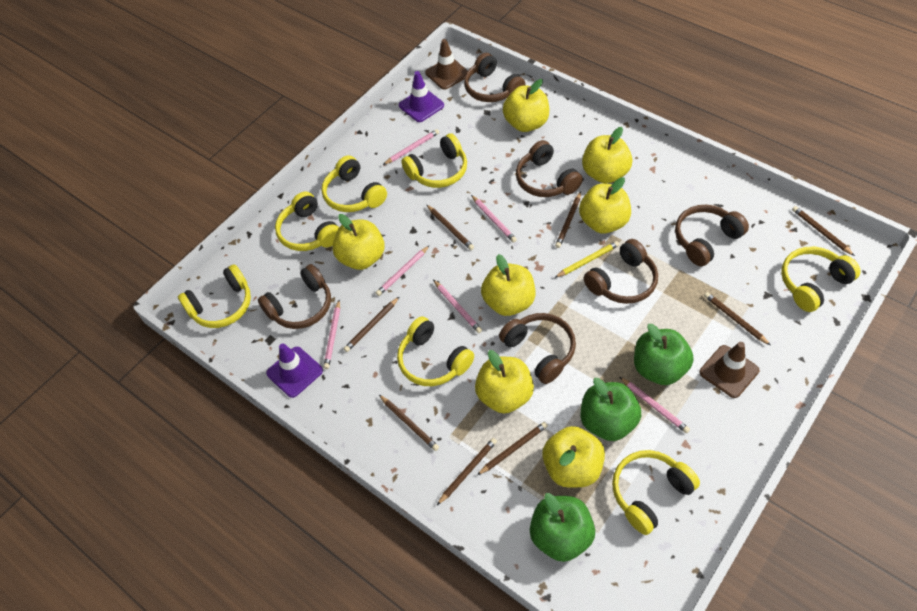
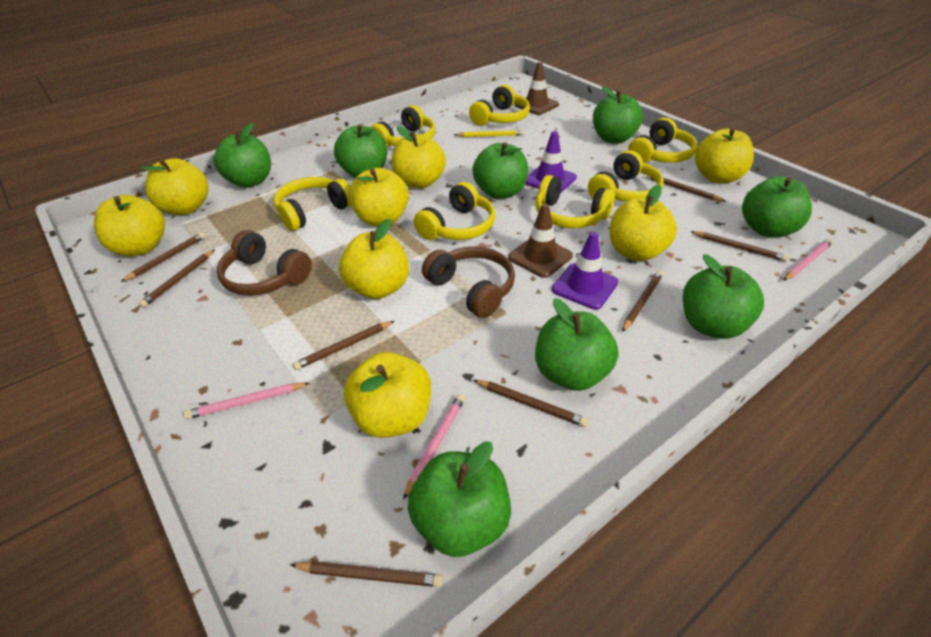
brown headphones: [258,264,331,329] [464,53,525,102] [499,313,576,384] [516,140,583,197] [584,239,658,304] [675,205,749,266] = 6 -> [217,230,312,296] [422,246,515,318] = 2
green apple: [530,493,595,562] [581,378,641,441] [634,324,694,385] = 3 -> [214,122,271,188] [334,124,387,178] [407,442,511,557] [472,142,528,199] [535,298,619,391] [593,86,643,144] [683,254,764,339] [742,176,812,237] = 8
pink pencil: [323,300,340,369] [376,245,430,296] [383,129,439,165] [433,280,482,333] [471,195,517,243] [620,377,690,433] = 6 -> [184,382,309,419] [403,394,465,500] [783,239,833,281] = 3
yellow apple: [332,214,385,270] [475,350,534,414] [481,254,535,316] [503,79,549,132] [542,426,605,488] [579,178,631,234] [582,127,632,184] = 7 -> [94,195,165,257] [141,158,209,215] [339,219,409,299] [344,352,431,438] [349,168,409,227] [391,126,446,189] [610,185,677,261] [695,128,754,183] = 8

